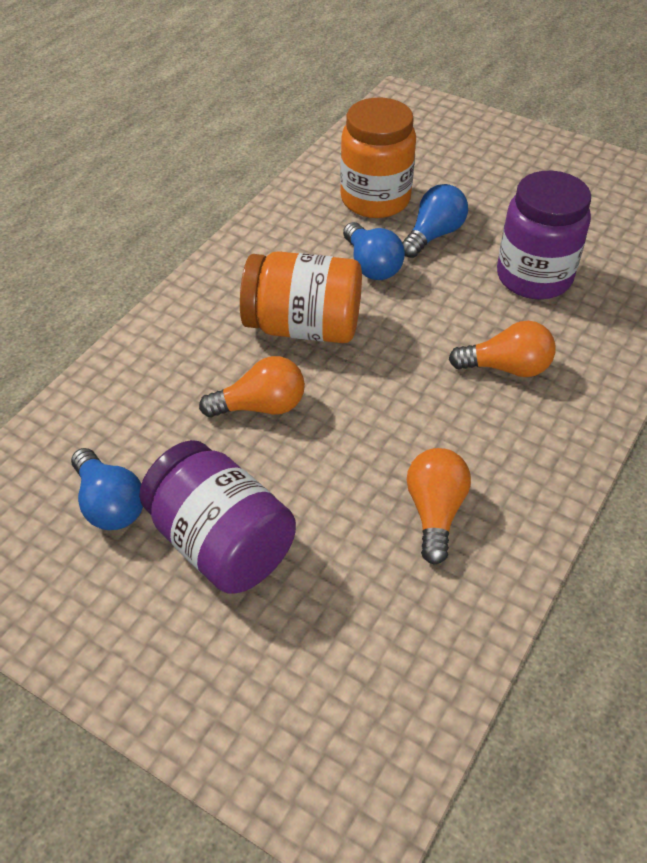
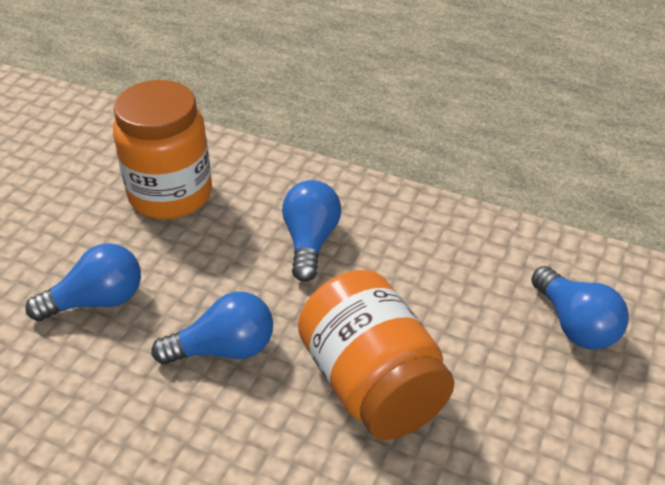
blue light bulb: [71,448,143,530] [343,222,405,280] [402,184,468,258] = 3 -> [25,243,141,321] [152,292,273,364] [282,180,341,282] [531,266,629,350] = 4
orange light bulb: [199,356,305,417] [407,448,471,565] [449,321,556,377] = 3 -> none = 0
purple jar: [139,440,296,594] [497,171,591,299] = 2 -> none = 0

